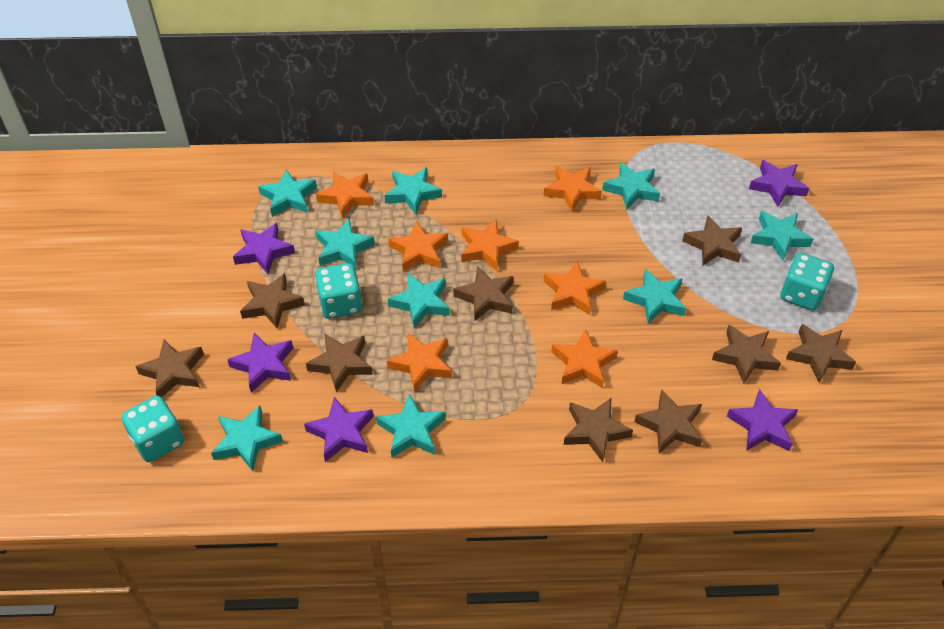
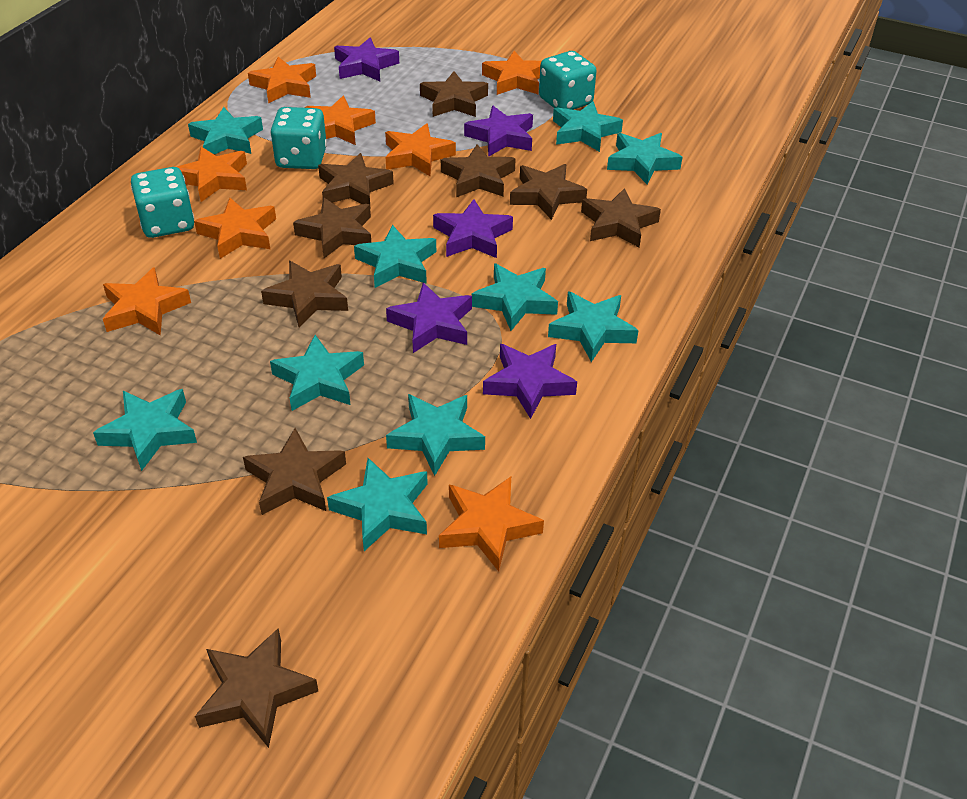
orange star: [316,172,374,219] [387,333,452,393] [388,221,448,271] [461,219,519,271] [543,261,606,315] [544,166,602,212] [551,329,618,388] = 7 -> [103,267,191,336] [177,147,247,202] [194,198,276,259] [248,57,316,103] [305,96,376,145] [385,123,456,176] [439,477,544,571] [482,51,541,95] = 8
turquoise star: [211,406,283,471] [258,170,317,217] [315,219,375,269] [376,394,445,458] [384,167,442,214] [388,273,450,328] [602,162,660,210] [623,269,686,324] [751,211,813,261] = 9 -> [93,389,197,471] [188,107,263,154] [270,335,364,411] [327,458,428,551] [354,225,436,288] [386,394,485,476] [472,263,558,331] [548,292,639,362] [553,101,623,152] [607,133,682,185] = 10

